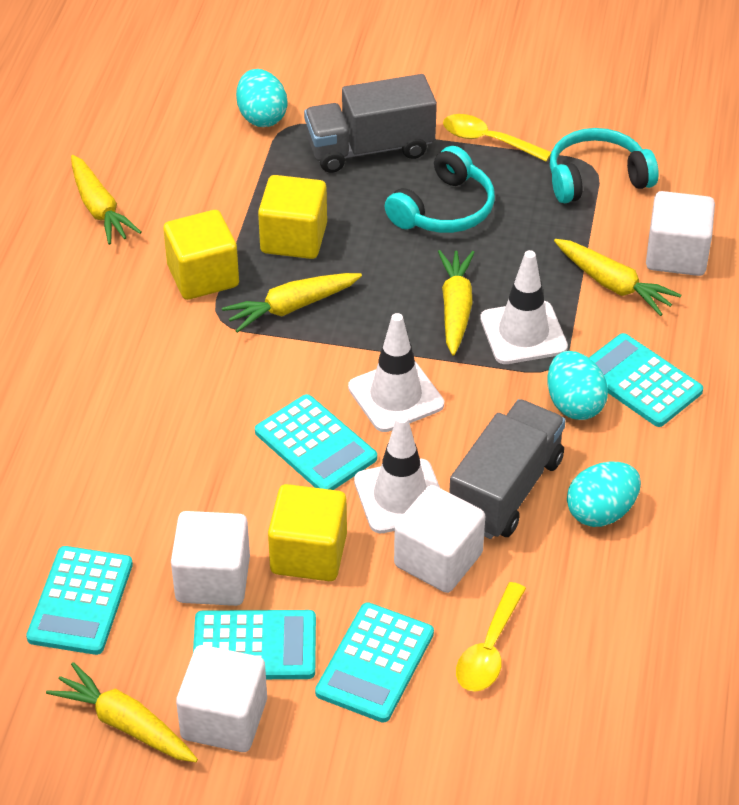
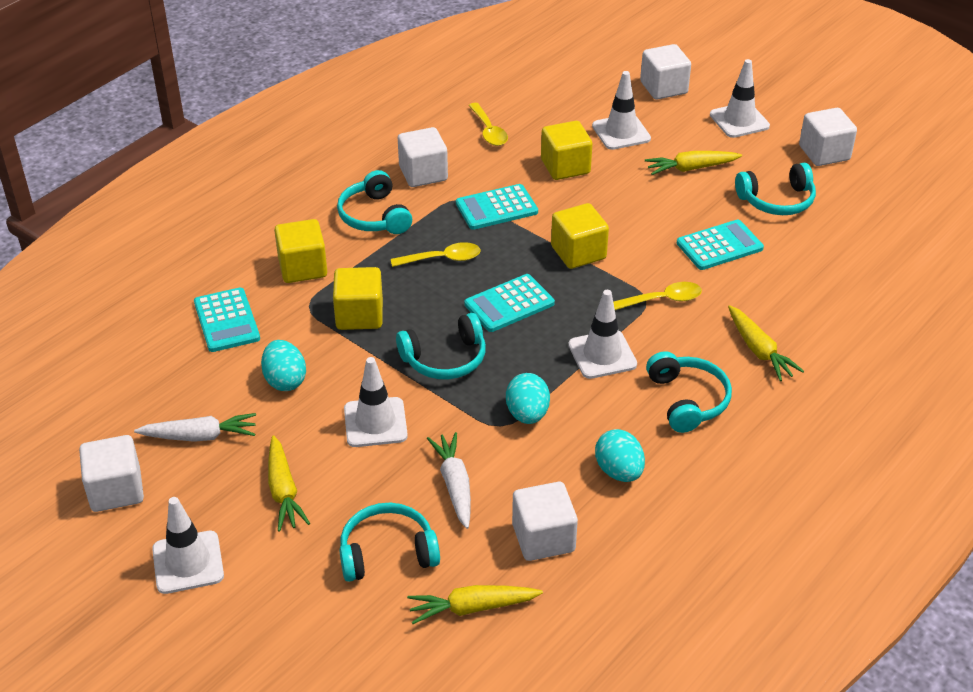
grey truck: [304,74,437,173] [449,399,566,539] = 2 -> none = 0
turquoise calculator: [26,546,133,655] [193,610,316,679] [255,394,377,490] [315,602,434,723] [589,333,703,427] = 5 -> [194,288,260,352] [456,184,538,230] [464,274,555,332] [676,219,764,270] = 4
turquoise headphones: [385,146,495,233] [550,128,659,203] = 2 -> [337,170,412,234] [339,503,440,582] [396,313,486,379] [646,351,732,433] [735,163,816,215] = 5
white carrot: none = 0 -> [134,413,256,442] [427,432,471,529] = 2
white cube: [171,511,250,606] [176,645,267,752] [394,485,485,593] [646,191,715,276] = 4 -> [79,435,144,512] [398,127,448,187] [512,482,578,561] [640,44,691,100] [799,108,857,166] = 5
white traffic cone: [348,313,444,432] [354,414,440,533] [480,250,568,364] = 3 -> [152,497,224,594] [344,357,408,447] [568,290,637,379] [592,71,651,150] [710,59,770,138] = 5
yellow carrot: [46,662,198,762] [71,155,142,245] [222,273,362,333] [438,250,475,356] [554,239,681,316] = 5 -> [268,435,310,531] [407,585,543,624] [645,151,742,175] [728,305,804,381] = 4
yellow cube: [163,210,239,300] [258,175,327,259] [268,484,347,581] = 3 -> [274,219,327,283] [333,267,383,330] [541,121,592,180] [551,203,609,269] = 4
yellow spoon: [443,114,551,162] [456,582,526,692] = 2 -> [391,242,481,267] [468,103,508,146] [613,282,702,310] = 3

